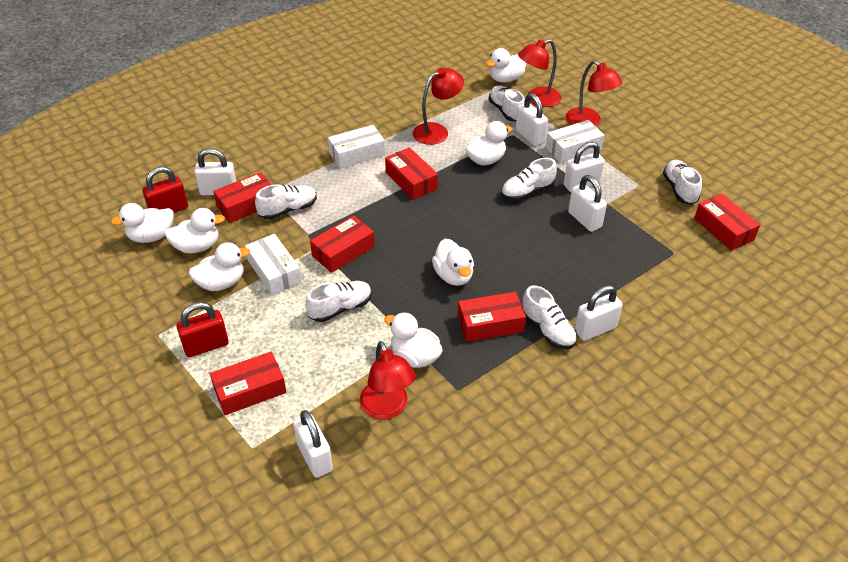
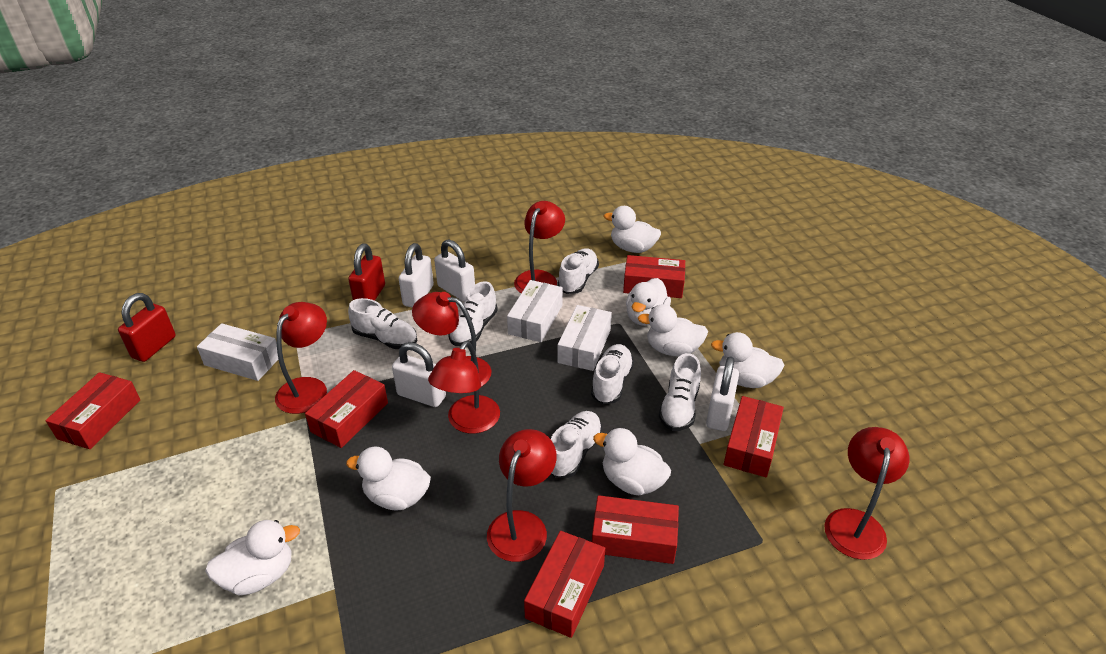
red lamp: [360,341,416,419] [413,68,464,145] [518,39,561,107] [566,60,622,126] = 4 -> [275,302,327,414] [412,292,491,387] [428,341,500,434] [487,429,557,562] [514,201,565,293] [824,427,909,560] = 6
white padlock: [194,148,237,195] [293,410,333,478] [516,93,548,146] [564,142,605,192] [568,175,607,232] [574,285,623,341] = 6 -> [392,342,446,407] [399,243,434,308] [434,239,475,301] [706,356,739,431] = 4

